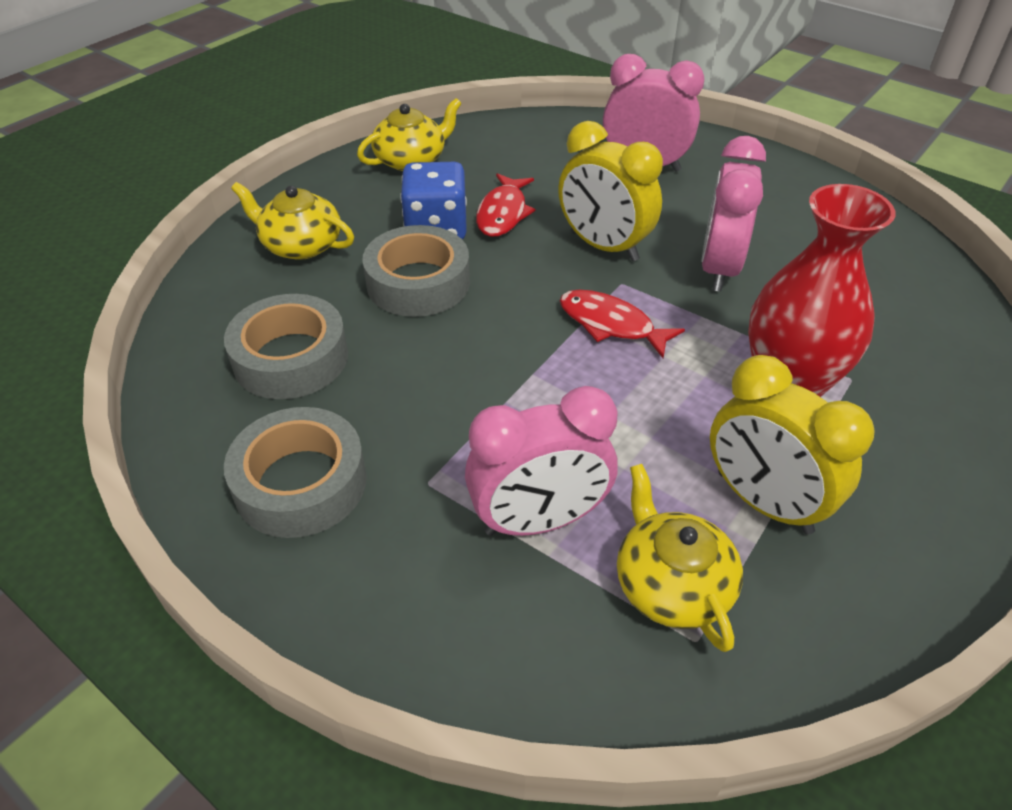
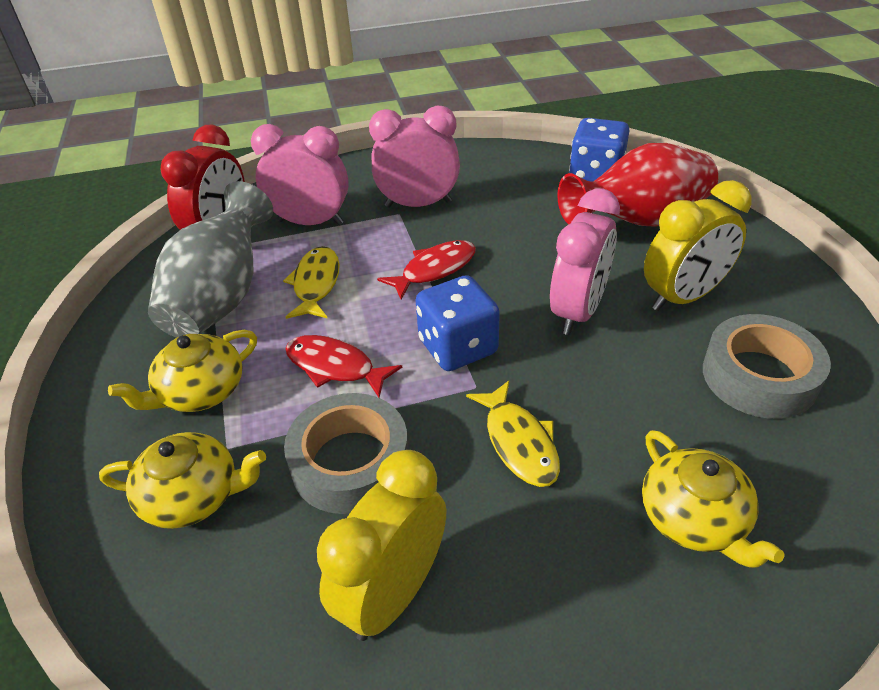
blue dice: [400,162,467,240] = 1 -> [415,275,500,371] [569,118,629,182] = 2
grey tape: [224,294,348,399] [224,407,367,538] [362,225,470,317] = 3 -> [284,393,409,514] [703,314,831,419] = 2
grey vase: none = 0 -> [148,181,273,338] = 1
red clock: none = 0 -> [161,125,245,230] = 1
yellow fish: none = 0 -> [283,246,340,319] [466,380,560,487] = 2

